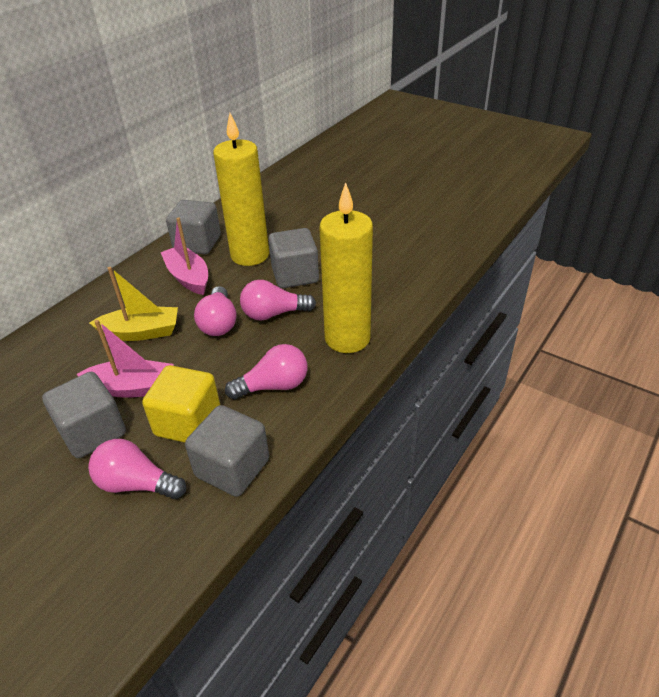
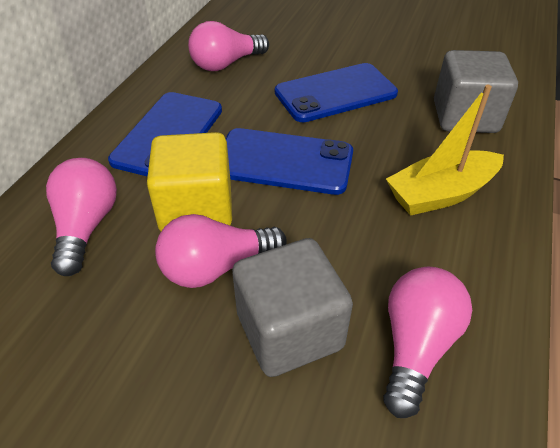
blue phone: none = 0 -> [108,92,222,177] [226,128,353,195] [275,63,398,122] = 3
grey cube: [42,372,126,458] [166,200,221,254] [185,405,269,497] [268,228,319,288] = 4 -> [232,238,353,377] [434,50,518,133] = 2
pink boat: [77,320,174,398] [161,217,208,295] = 2 -> none = 0
yellow candle: [213,113,269,266] [319,182,373,353] = 2 -> none = 0

